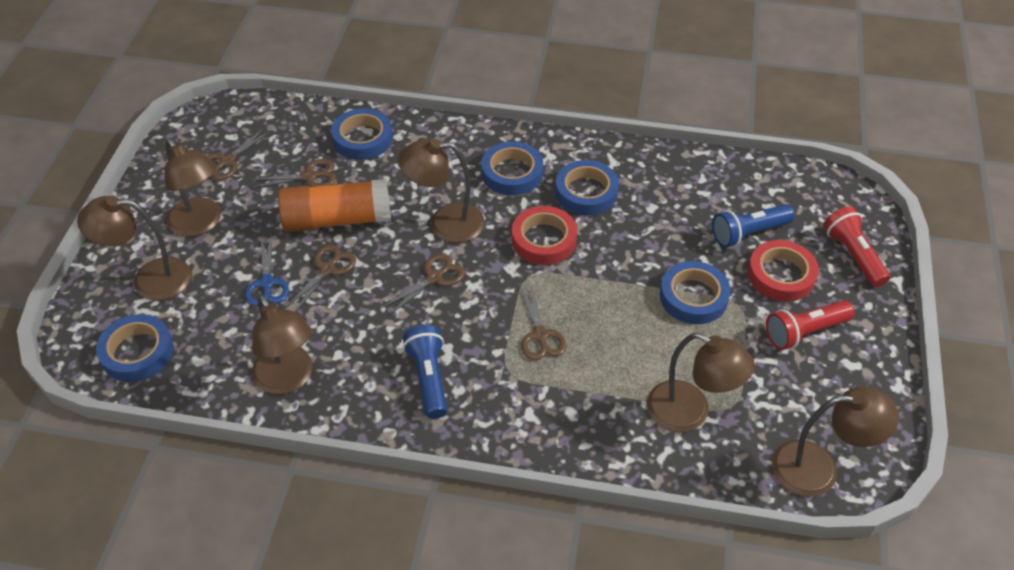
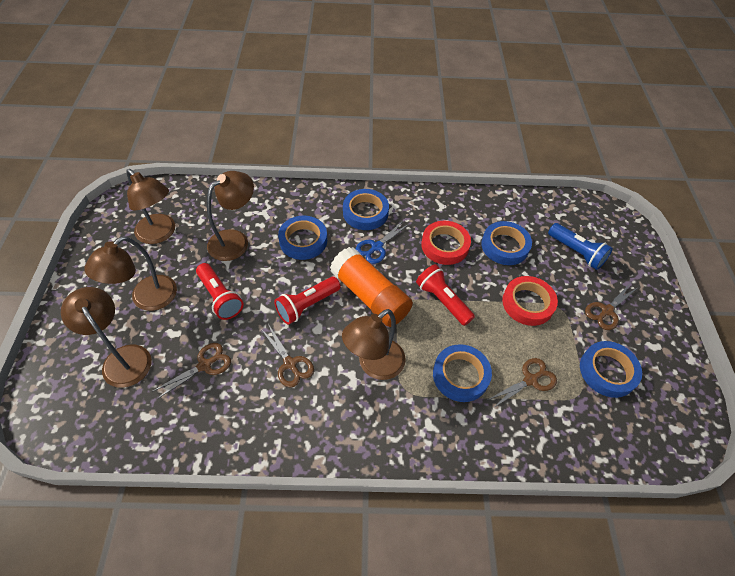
blue flashlight: [403,325,447,419] [712,204,795,248] = 2 -> [548,223,613,270] = 1
brown lamp: [77,195,191,301] [164,138,221,237] [252,295,312,394] [398,138,485,243] [647,333,755,433] [772,387,899,497] = 6 -> [61,287,152,388] [84,236,177,311] [126,169,175,244] [207,171,254,261] [342,309,406,380] = 5
brown scissors: [207,127,272,180] [250,159,336,188] [284,245,356,313] [382,254,465,315] [520,284,567,360] = 5 -> [152,343,231,399] [260,324,314,388] [488,358,557,409] [585,284,637,330] = 4
red flashlight: [766,300,855,350] [823,206,890,287] = 2 -> [196,263,244,320] [274,277,341,325] [416,264,475,326] = 3

